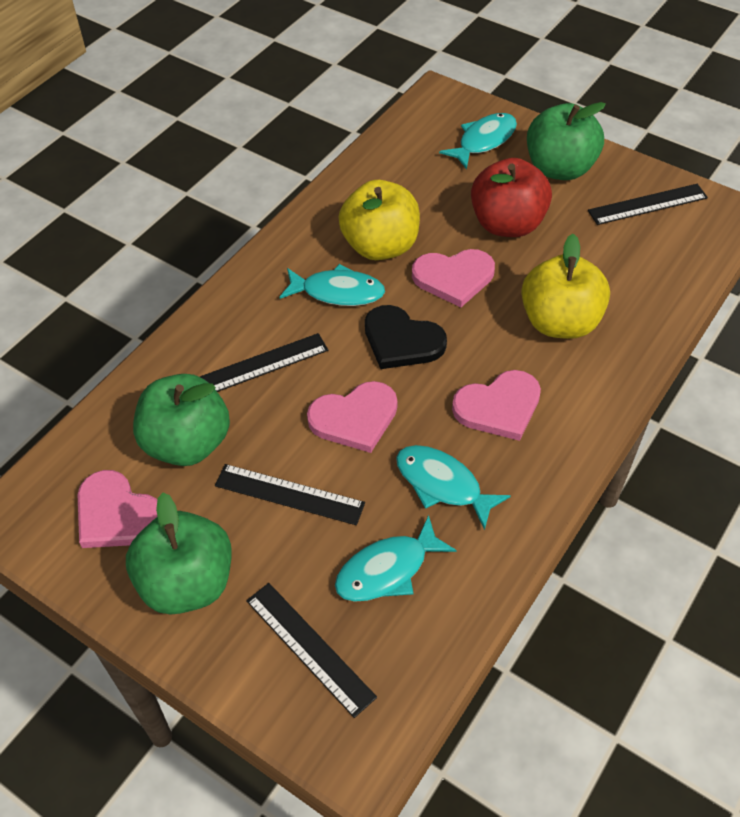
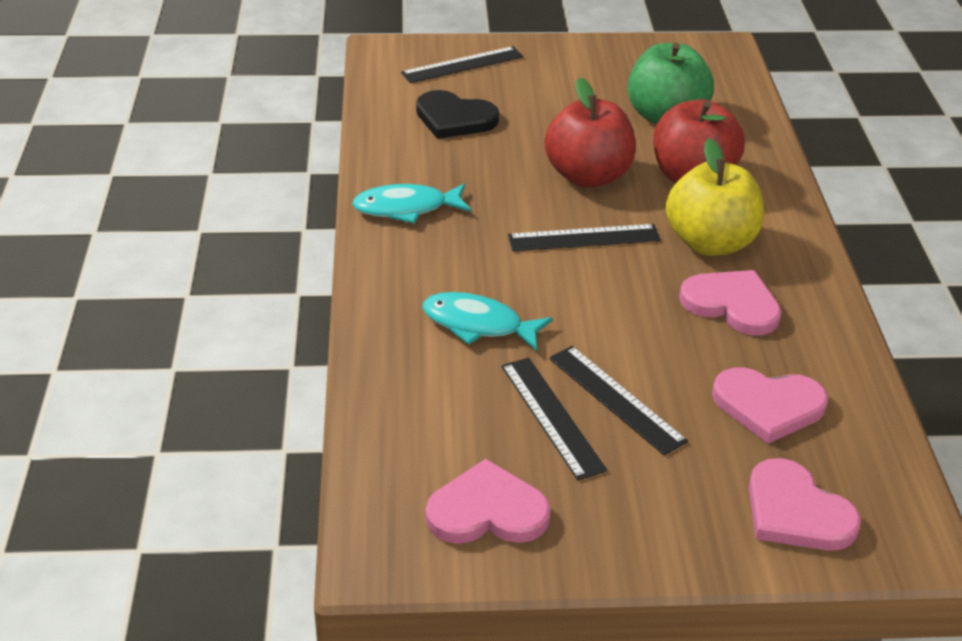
green apple: [126,493,232,615] [133,374,230,466] [527,102,606,180] = 3 -> [628,43,714,124] = 1
red apple: [471,158,552,237] = 1 -> [544,77,636,188] [653,99,745,184] = 2
turquoise fish: [280,264,385,306] [335,515,457,602] [396,445,511,530] [439,113,517,169] = 4 -> [352,184,471,224] [422,292,553,351] = 2
yellow apple: [339,180,420,260] [521,234,610,339] = 2 -> [666,138,764,256] = 1

